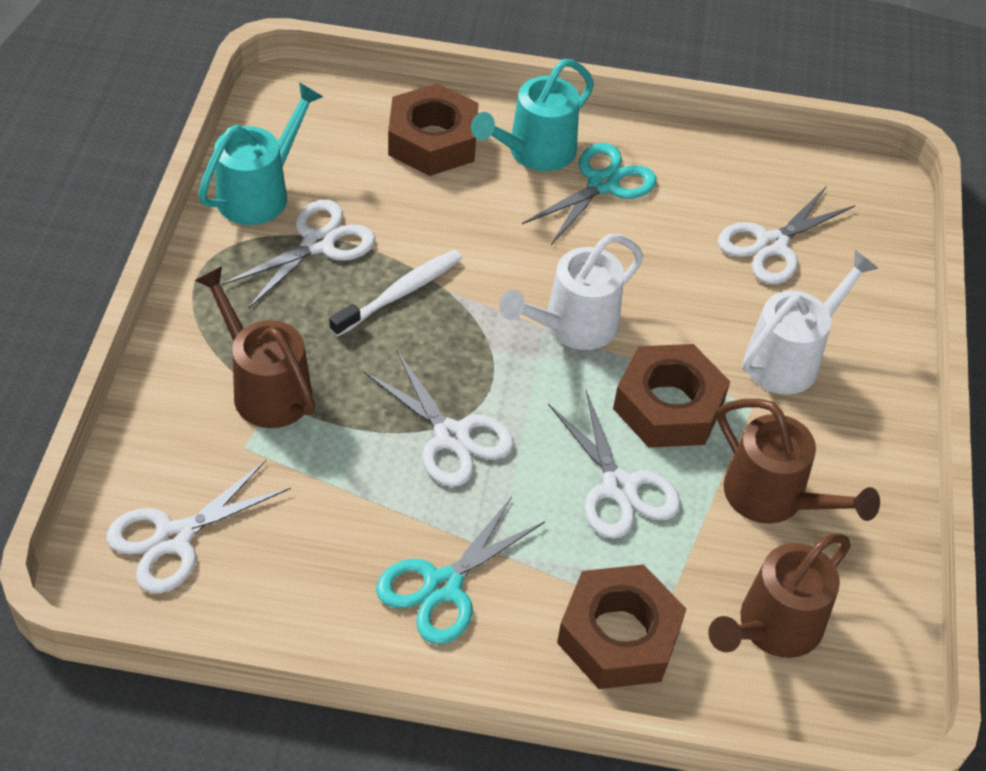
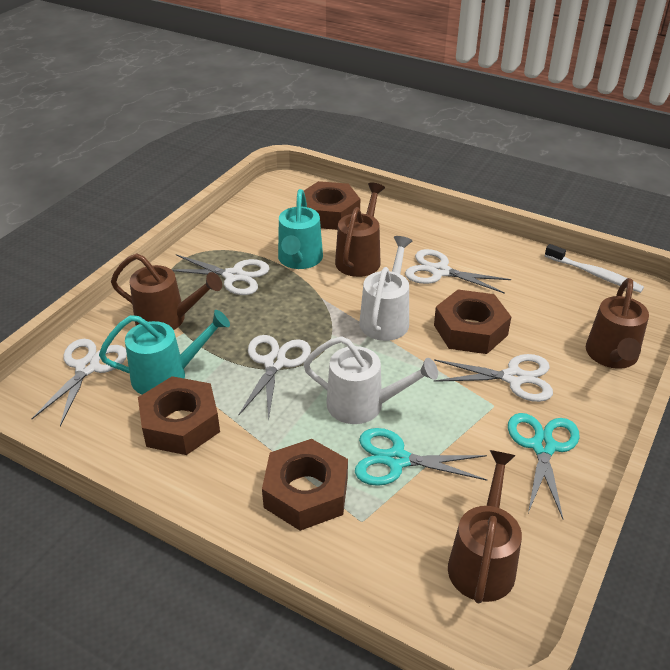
brown nut: [388,83,479,176] [557,564,686,689] [613,344,730,448] = 3 -> [138,376,220,455] [262,439,348,531] [304,181,360,230] [434,290,511,354] = 4
brown watering can: [194,266,315,428] [708,533,851,658] [717,399,880,524] = 3 -> [111,253,222,330] [335,182,385,277] [448,450,522,603] [586,278,649,369] = 4

